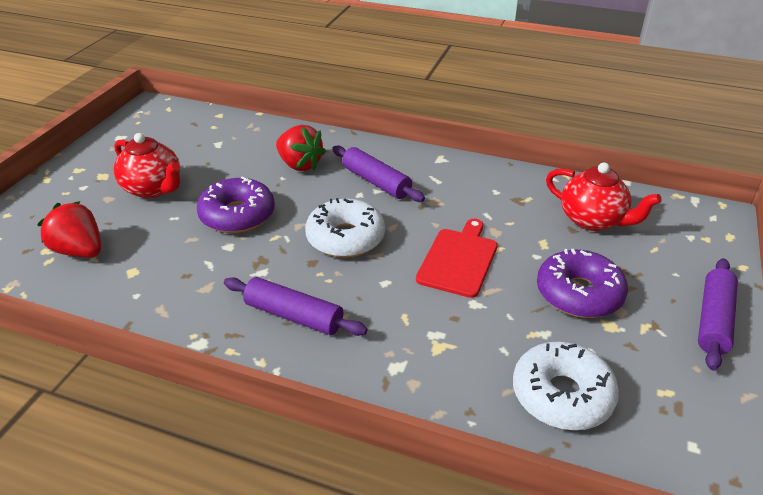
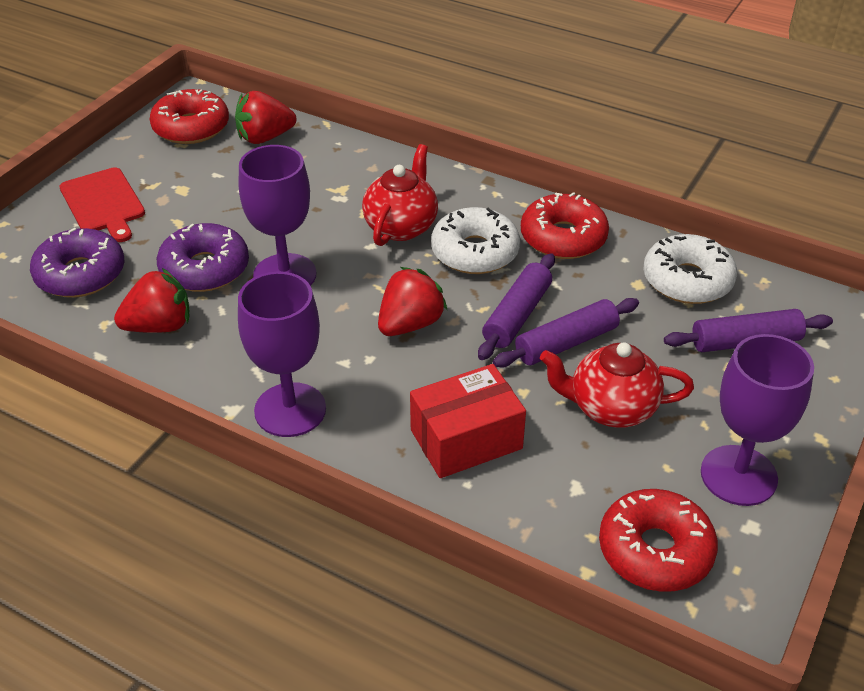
purple goblet: none = 0 -> [238,272,326,437] [239,145,316,286] [701,334,814,506] = 3
red box: none = 0 -> [410,364,526,478] = 1
red donut: none = 0 -> [150,89,229,144] [521,192,609,259] [599,489,718,592] = 3
red strawberry: [37,201,101,258] [276,125,326,171] = 2 -> [114,268,190,333] [235,91,297,144] [378,267,447,336] = 3

